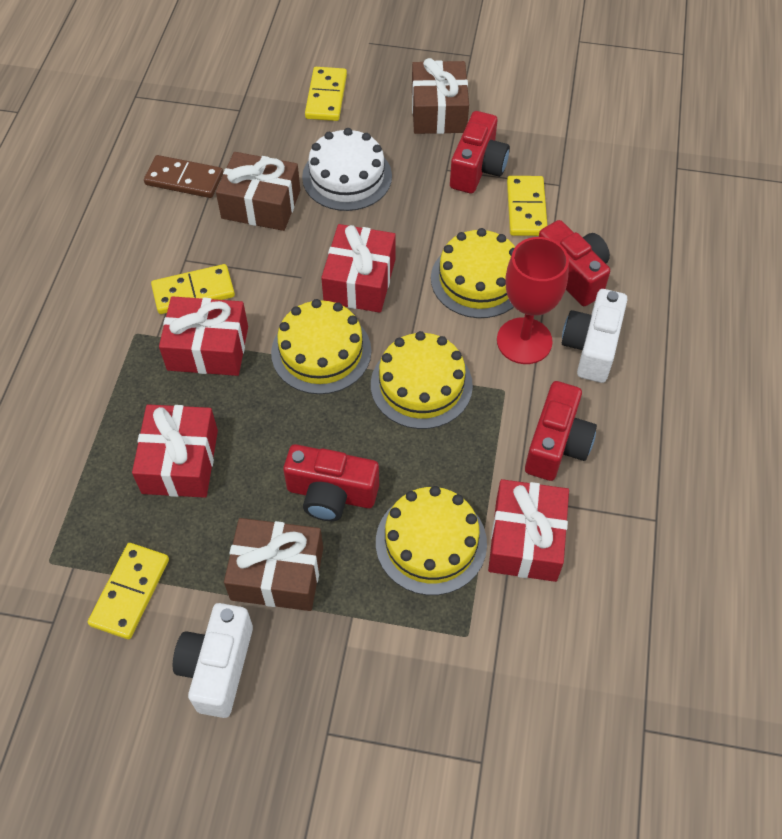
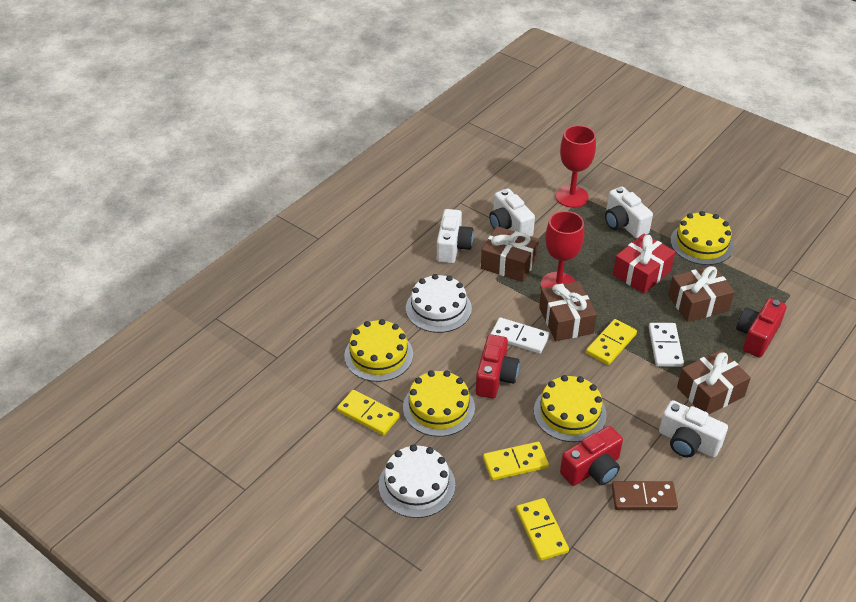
brown gift: [216,152,300,231] [224,518,323,611] [412,58,469,134] = 3 -> [481,226,539,282] [539,281,597,341] [668,266,735,322] [677,349,751,414] = 4
red camera: [283,444,379,521] [450,111,510,194] [525,381,597,481] [539,220,610,306] = 4 -> [476,334,519,399] [560,426,623,486] [736,298,787,358] = 3
red gift: [132,404,218,498] [159,296,248,376] [321,224,396,313] [488,479,569,582] = 4 -> [613,233,675,294] = 1
red goblet: [497,237,569,364] = 1 -> [541,211,584,288] [555,125,596,208] = 2
white cake: [302,128,392,211] = 1 -> [379,444,455,518] [406,274,472,333] = 2
white camera: [173,603,253,718] [562,289,627,383] = 2 -> [437,209,474,263] [489,188,535,237] [605,186,653,238] [659,400,728,458] = 4
white domino: none = 0 -> [491,317,549,354] [649,323,684,367] = 2

